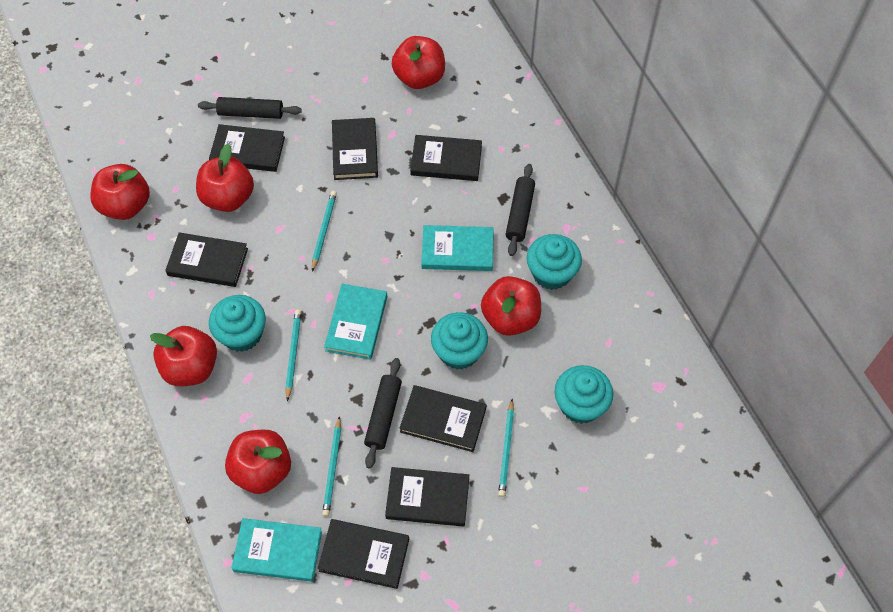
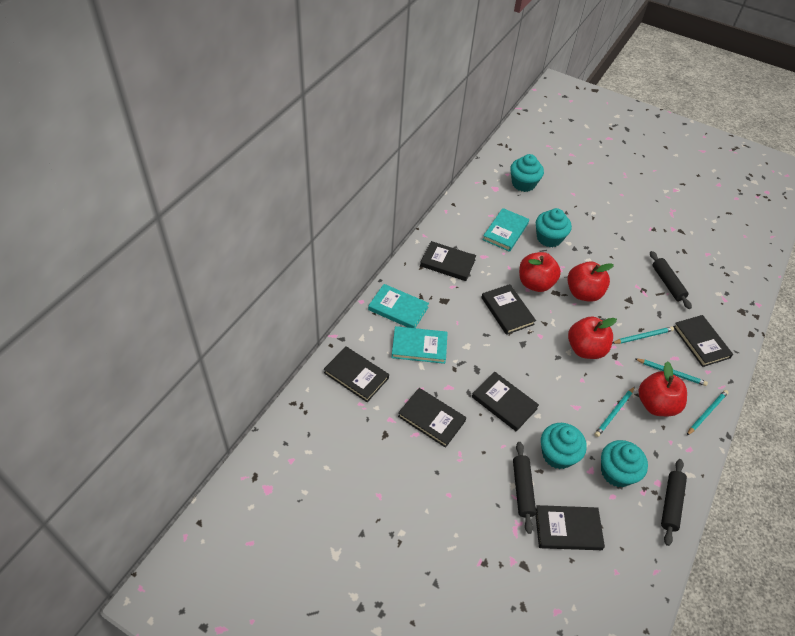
red apple: [90,164,150,220] [150,326,217,386] [196,143,254,212] [225,430,291,494] [392,36,445,89] [481,276,541,336] = 6 -> [519,252,561,292] [567,261,614,302] [568,317,617,359] [639,361,687,416] = 4

